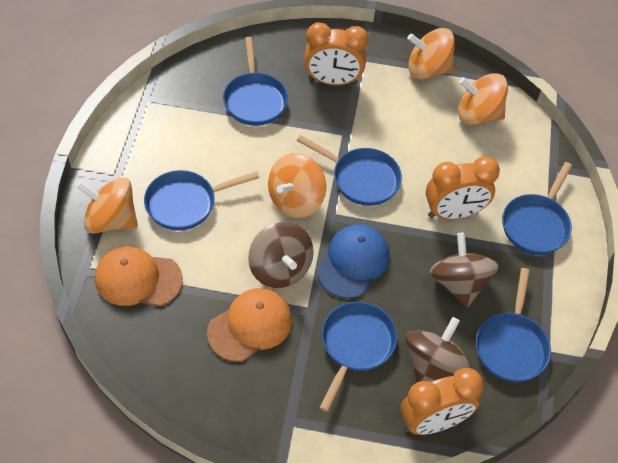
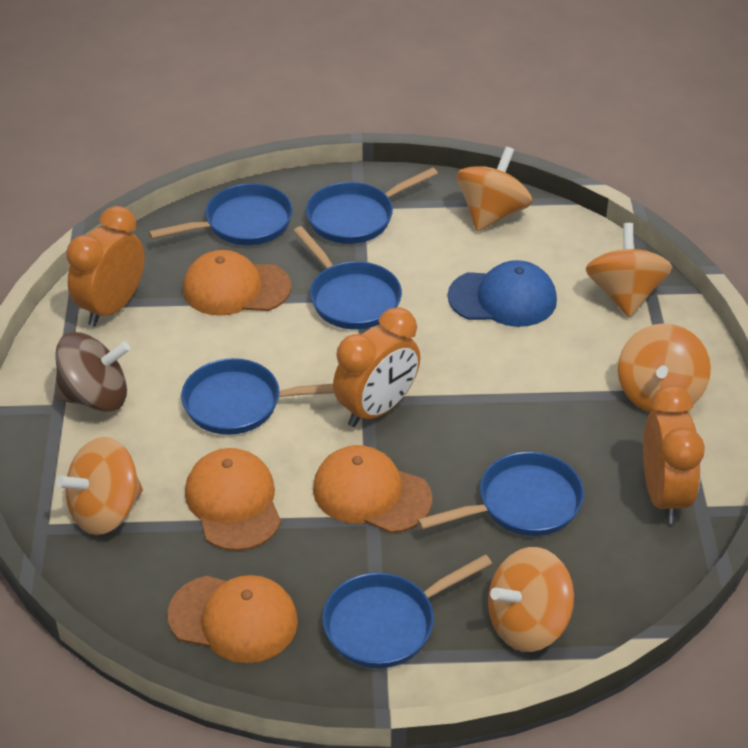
brown spinning top: [248,222,314,288] [405,317,471,382] [430,233,499,307] = 3 -> [55,332,130,412] = 1
orange cap: [95,246,183,306] [207,288,292,362] = 2 -> [167,575,298,663] [183,250,291,316] [185,448,281,551] [313,445,432,533] = 4
orange spinning top: [76,177,138,234] [268,153,326,218] [407,28,455,80] [458,73,508,125] = 4 -> [56,437,143,535] [456,146,532,232] [488,547,574,652] [586,223,672,318] [618,323,711,412] = 5

